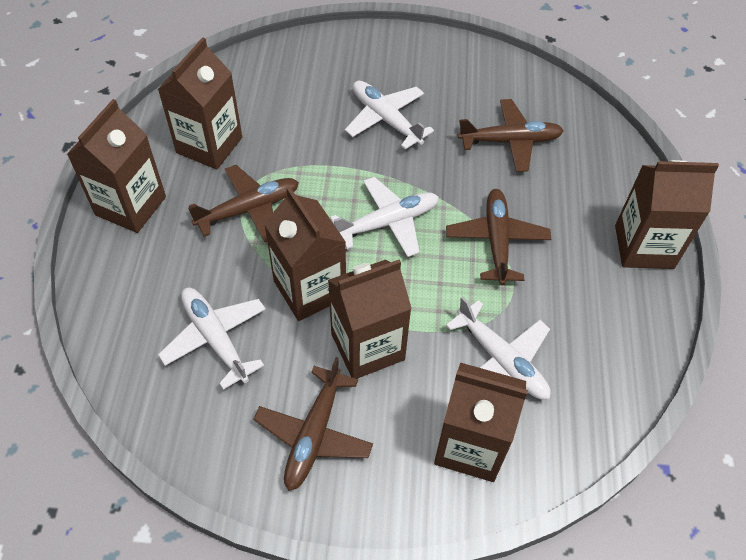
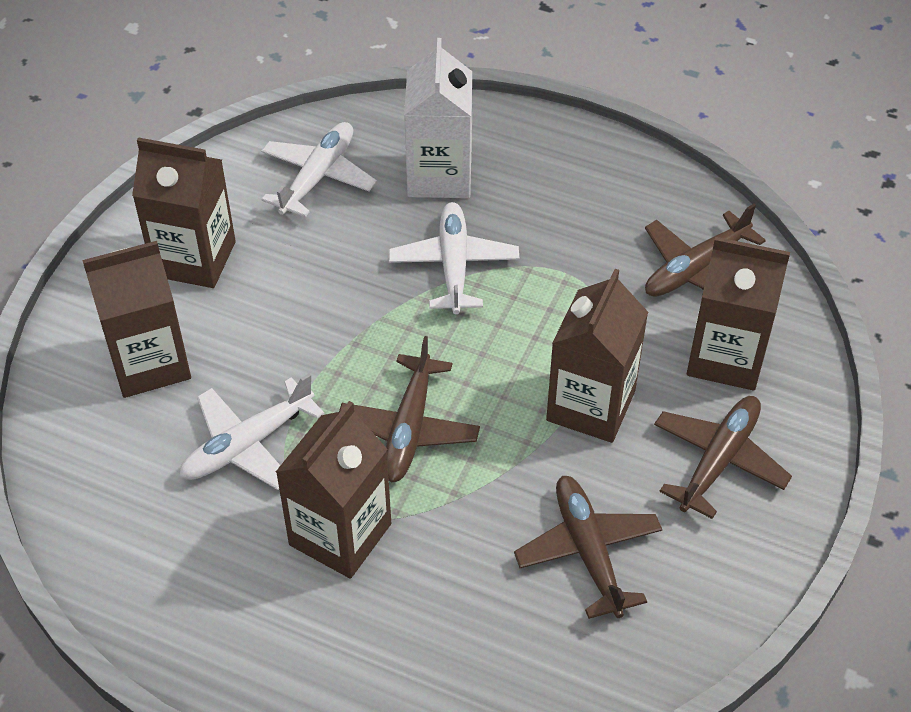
brown carton: [67,99,166,233] [158,37,242,169] [264,187,346,321] [328,260,412,379] [434,363,528,482] [615,160,719,269] = 6 -> [82,241,191,398] [132,137,236,288] [276,401,391,578] [546,269,648,443] [687,237,790,390] = 5
white carton: none = 0 -> [404,38,472,198] = 1
white plane: [158,288,266,390] [330,177,439,257] [345,81,434,149] [446,296,551,400] = 4 -> [180,374,324,490] [261,122,377,217] [389,202,519,314] = 3

